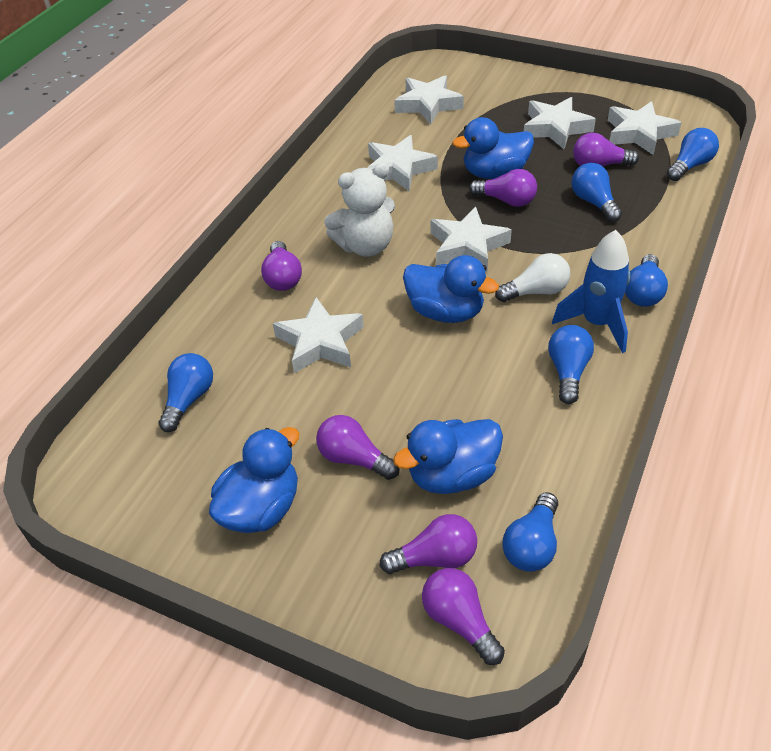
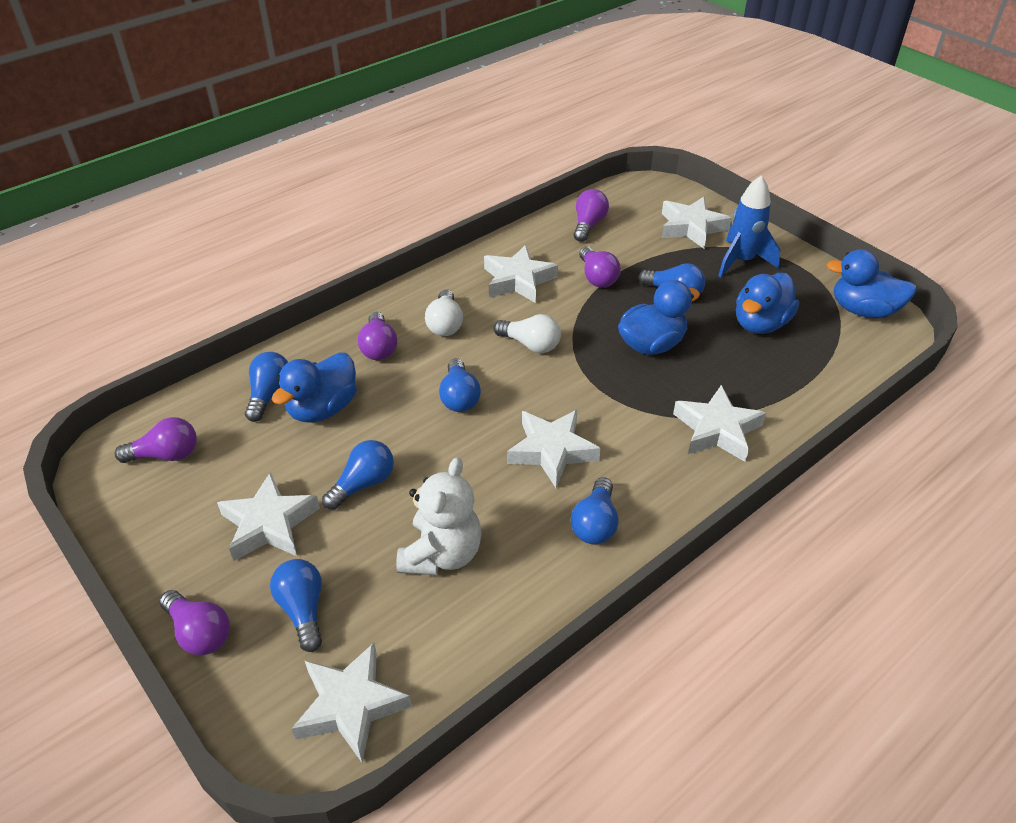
purple light bulb: [261,241,302,291] [316,415,400,480] [380,514,477,574] [422,568,505,665] [469,169,537,207] [573,133,639,166] = 6 -> [115,417,197,463] [160,590,230,656] [358,312,397,360] [574,189,609,242] [579,246,621,288] = 5
white light bulb: [495,253,570,302] = 1 -> [425,289,463,336] [493,314,561,353] = 2

